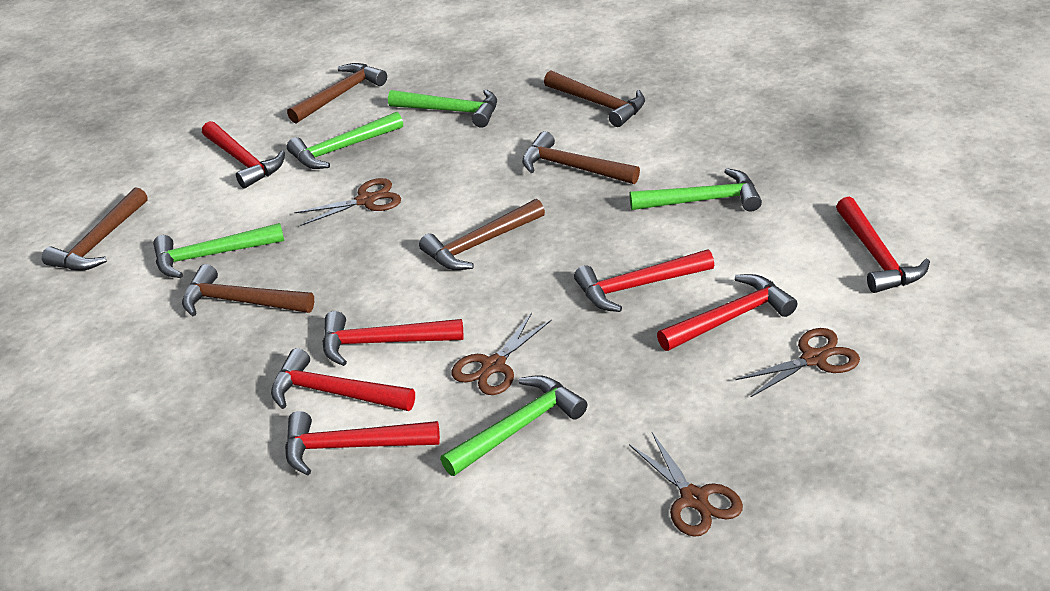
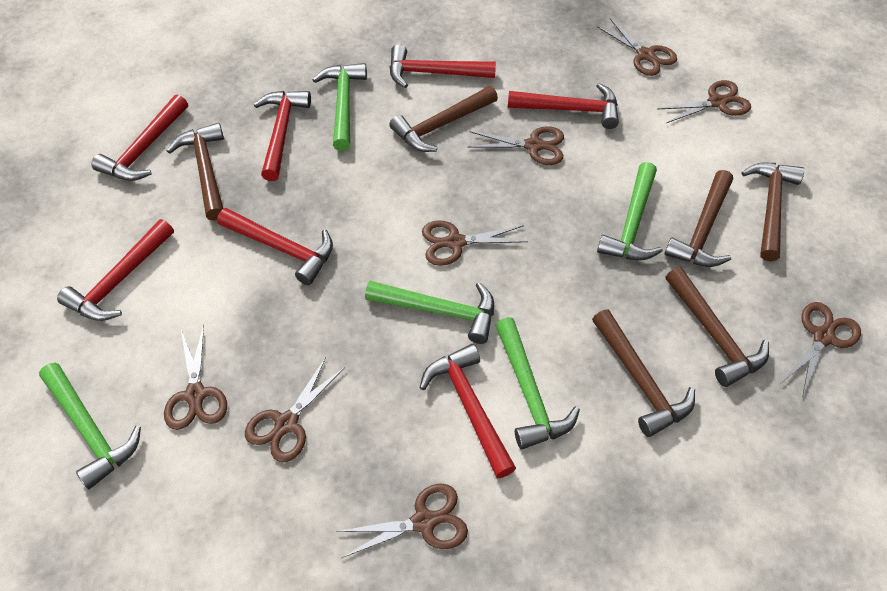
brown scissors: [294,178,401,226] [451,313,552,395] [629,432,743,537] [735,328,860,398] = 4 -> [164,325,227,430] [245,357,345,462] [336,484,468,558] [422,220,528,266] [469,126,564,165] [597,19,677,76] [658,80,751,123] [781,302,861,398] = 8

